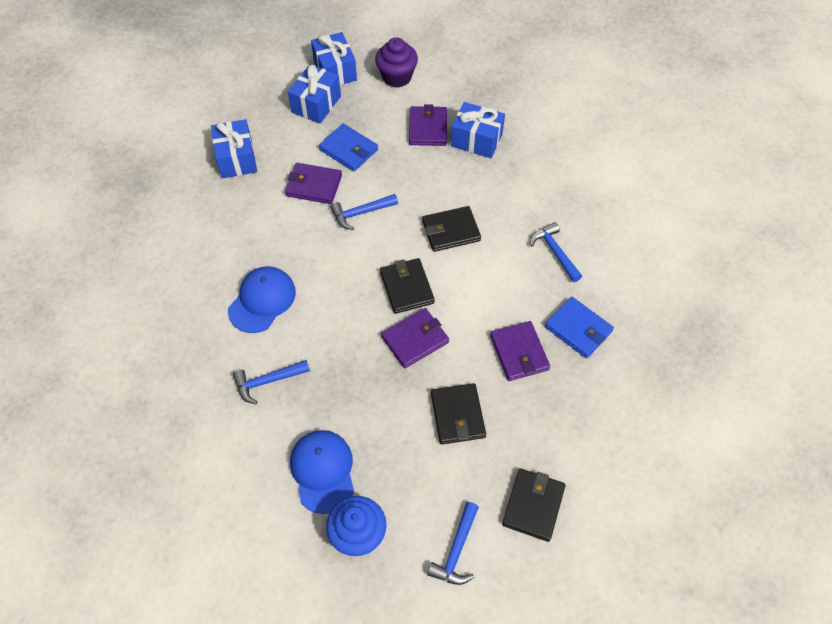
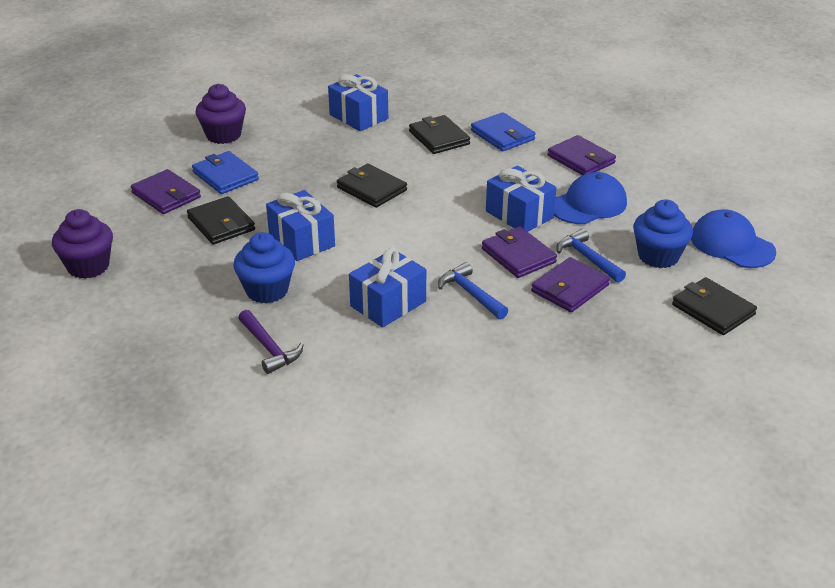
blue cupcake: [326,496,387,556] = 1 -> [233,232,295,303] [633,200,693,268] = 2
blue hammer: [233,360,310,404] [330,194,398,230] [427,502,479,585] [530,222,582,282] = 4 -> [438,262,508,319] [556,229,626,283] = 2
purple cupcake: [375,37,418,88] = 1 -> [52,209,113,279] [195,84,246,144] = 2
purple hammer: none = 0 -> [238,310,304,374] = 1

